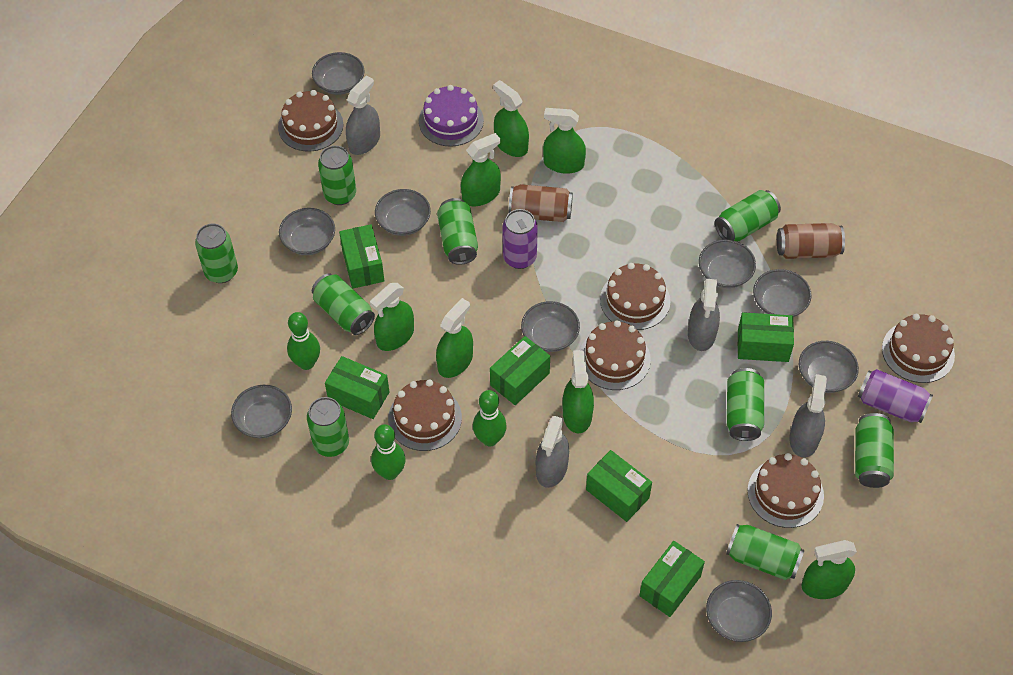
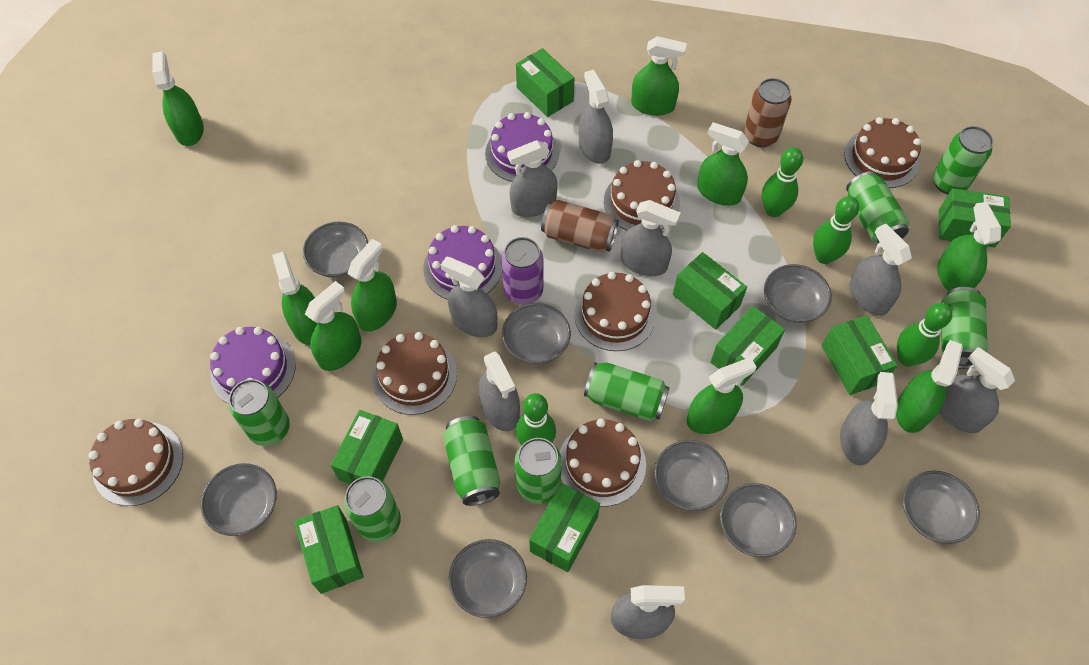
green bowling pin: [287,312,320,370] [371,424,406,480] [473,390,507,446] = 3 -> [516,393,556,445] [762,147,803,217] [813,196,859,264] [897,303,952,366] = 4
green box: [325,356,389,419] [339,224,384,289] [490,336,550,405] [586,450,652,522] [639,541,705,617] [738,312,794,362] = 6 -> [294,505,364,594] [331,410,403,484] [516,48,575,117] [529,483,600,572] [673,252,747,330] [711,306,785,386] [821,315,898,395] [939,188,1011,247] = 8
green can: [195,224,238,283] [307,397,349,457] [312,273,375,335] [318,146,356,205] [437,198,478,265] [715,190,781,241] [726,524,804,580] [727,368,764,441] [855,413,894,488] = 9 -> [229,379,290,446] [344,476,401,542] [443,416,500,506] [515,438,562,504] [584,362,670,421] [846,171,909,243] [933,126,994,194] [941,287,988,369] = 8
green spray bottle: [370,283,414,351] [436,298,473,378] [461,133,501,206] [493,80,529,157] [543,108,586,174] [563,350,594,433] [801,540,857,599] = 7 -> [152,51,204,146] [272,252,317,345] [305,281,361,371] [347,239,397,332] [631,36,687,116] [687,357,756,434] [697,122,749,206] [896,340,963,433] [937,202,1001,291] = 9
grey bowl: [231,385,292,438] [279,208,335,255] [312,52,365,95] [375,189,431,236] [521,301,580,352] [699,240,756,288] [706,580,772,642] [753,269,812,317] [799,341,859,393] = 9 -> [201,463,277,536] [303,222,368,278] [449,539,527,618] [502,303,571,364] [654,440,729,511] [720,483,797,558] [764,264,832,323] [903,471,980,544] = 8
grey spray bottle: [346,75,380,155] [536,416,569,488] [688,279,720,351] [789,374,827,458] = 4 -> [441,256,497,337] [479,352,520,431] [507,140,558,217] [579,70,613,164] [611,585,685,639] [621,200,681,276] [840,372,898,466] [849,223,912,316] [939,347,1015,433] = 9
purple cake: [419,85,484,147] = 1 -> [210,327,296,404] [424,225,502,300] [485,112,559,182] = 3
purple can: [502,209,538,269] [858,369,933,423] = 2 -> [501,237,543,305] = 1

